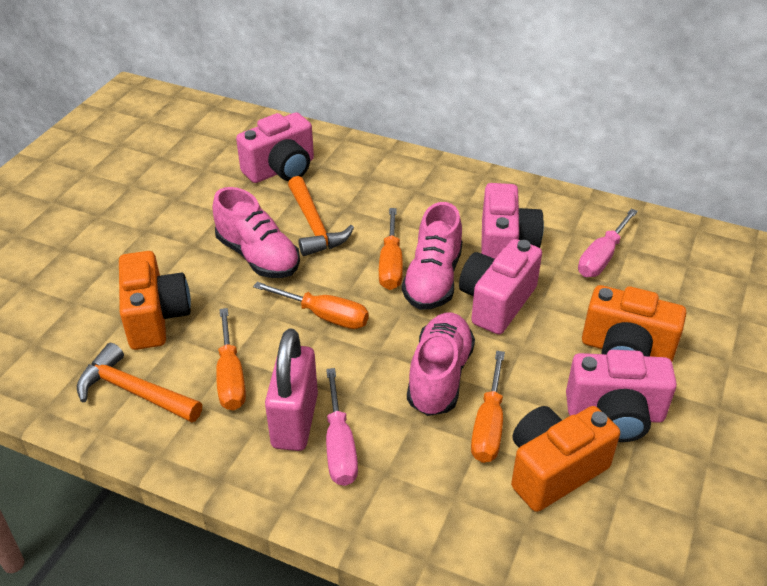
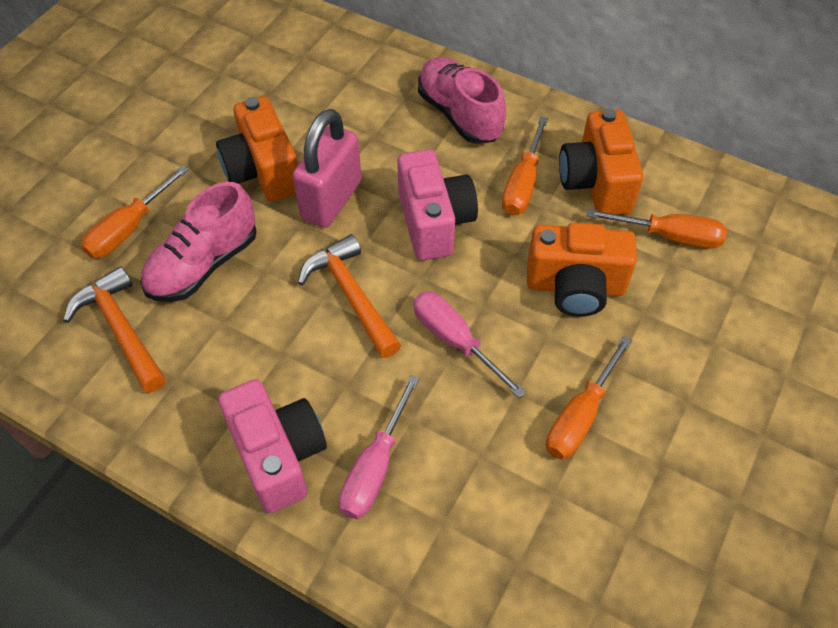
pink camera: [236,112,314,183] [459,239,542,334] [481,183,544,259] [566,350,677,442] = 4 -> [218,379,327,513] [397,149,478,260] = 2
pink shoe: [213,187,300,278] [402,202,462,310] [407,313,475,416] = 3 -> [140,182,257,302] [418,57,506,144] = 2

